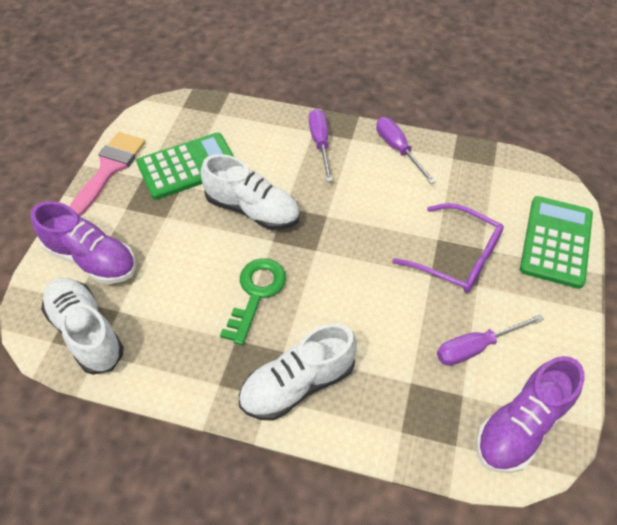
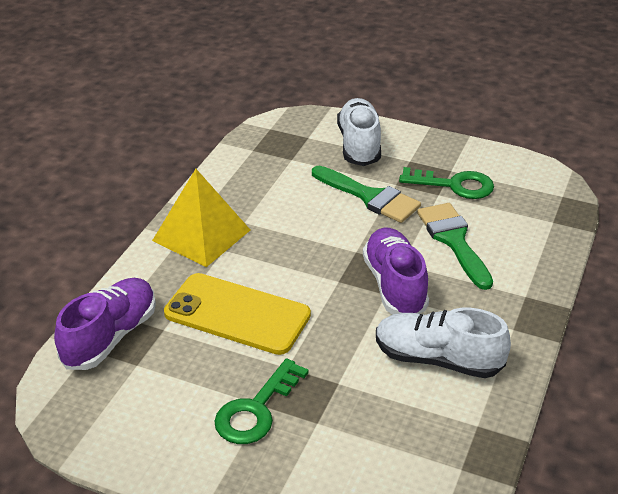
green brush: none = 0 -> [312,166,421,223] [417,203,493,290] = 2
green calculator: [137,132,234,200] [520,196,593,289] = 2 -> none = 0
green key: [220,258,286,345] = 1 -> [214,358,309,444] [399,167,494,199] = 2
pink brush: [69,132,145,216] = 1 -> none = 0
purple glasses: [392,203,504,293] = 1 -> none = 0
purple screwdriver: [309,109,333,182] [376,117,436,184] [437,314,544,366] = 3 -> none = 0
white shoe: [41,278,124,375] [201,154,300,230] [239,323,357,421] = 3 -> [337,98,381,166] [376,308,511,378] = 2
yellow phone: none = 0 -> [164,273,311,355] = 1
yellow pyramid: none = 0 -> [152,169,250,267] = 1

